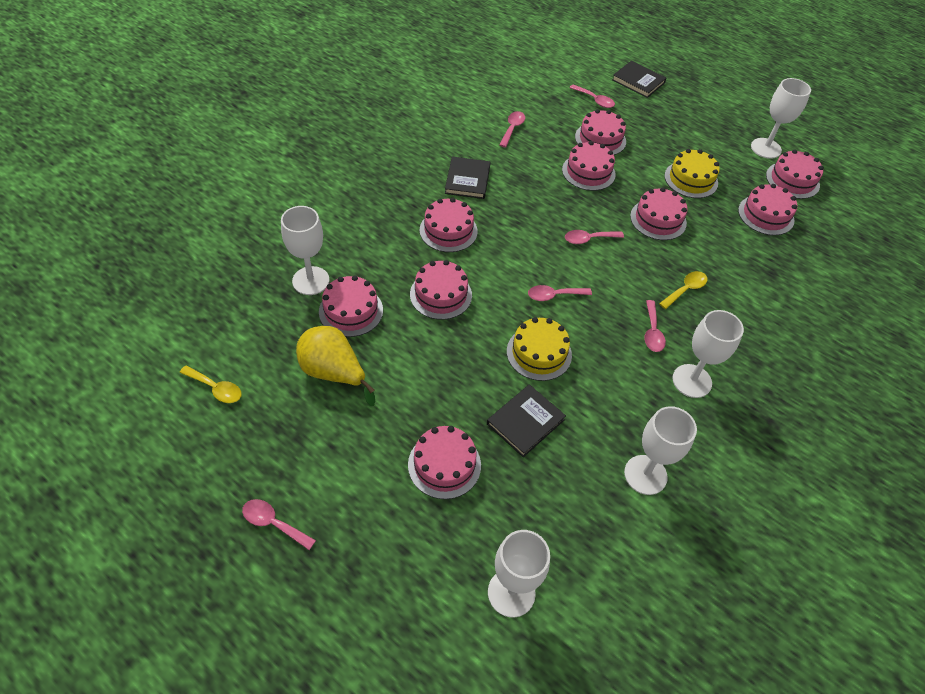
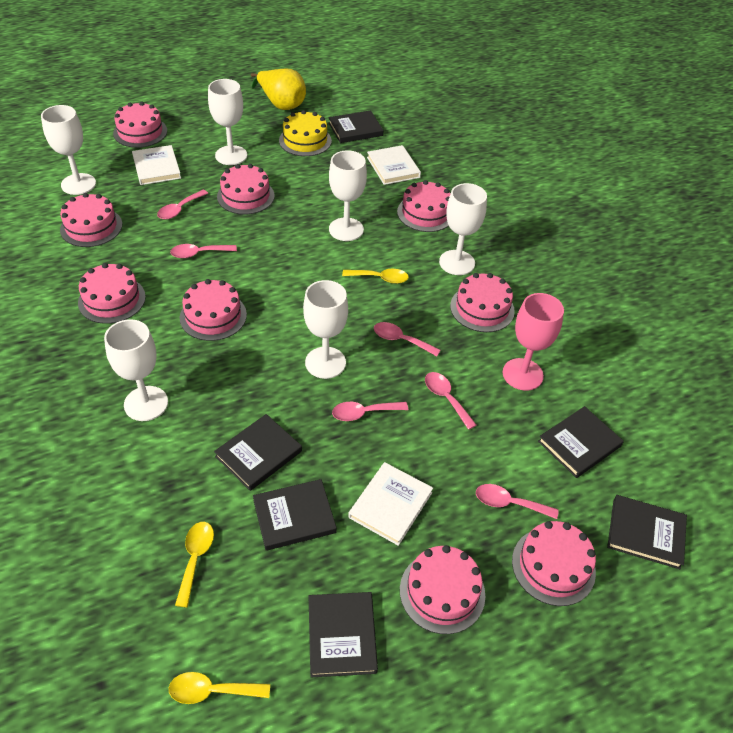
black book: [445,157,491,199] [487,384,566,457] [612,61,666,98] = 3 -> [214,414,302,491] [253,479,337,551] [308,592,378,678] [328,110,384,143] [538,406,624,478] [607,495,687,569] = 6
pink goblet: none = 0 -> [503,293,564,391] = 1
white book: none = 0 -> [132,145,181,185] [348,462,433,546] [367,145,421,185] = 3
white goblet: [281,206,330,295] [488,530,550,618] [624,406,697,495] [672,310,744,398] [751,78,811,159] = 5 -> [41,105,96,195] [104,319,168,421] [208,79,247,165] [303,280,348,379] [329,150,367,241] [439,183,487,275] = 6
yellow cake: [507,317,572,381] [664,149,720,198] = 2 -> [279,110,332,156] = 1
yellow spoon: [180,365,242,403] [659,271,707,309] = 2 -> [169,672,270,704] [175,522,214,607] [342,269,409,284] = 3

